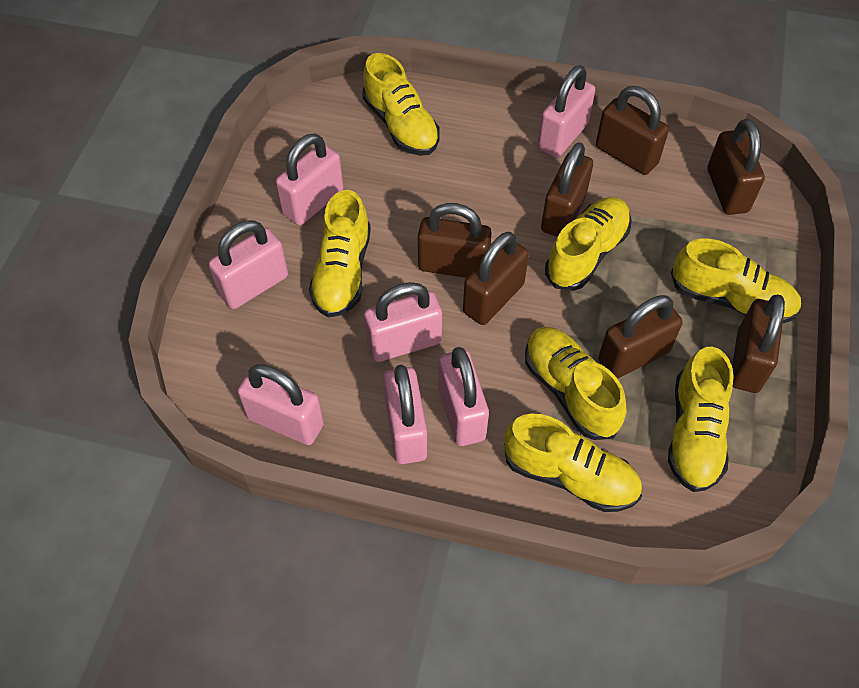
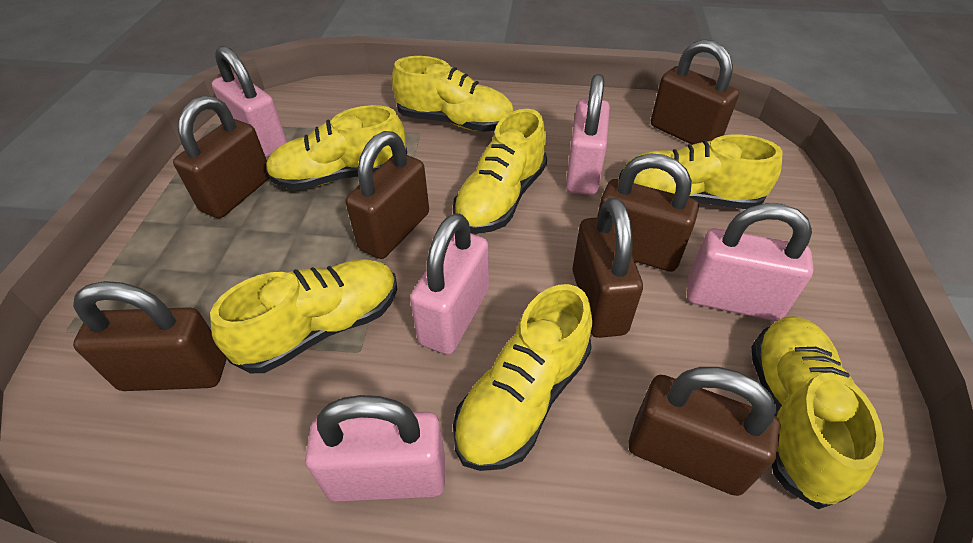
pink padlock: [209,220,288,309] [237,364,324,445] [276,133,343,225] [364,282,442,362] [383,365,427,464] [438,347,489,446] [538,65,595,158] = 7 -> [212,46,287,157] [305,395,445,502] [410,213,489,355] [566,74,610,195] [687,203,814,321] = 5

